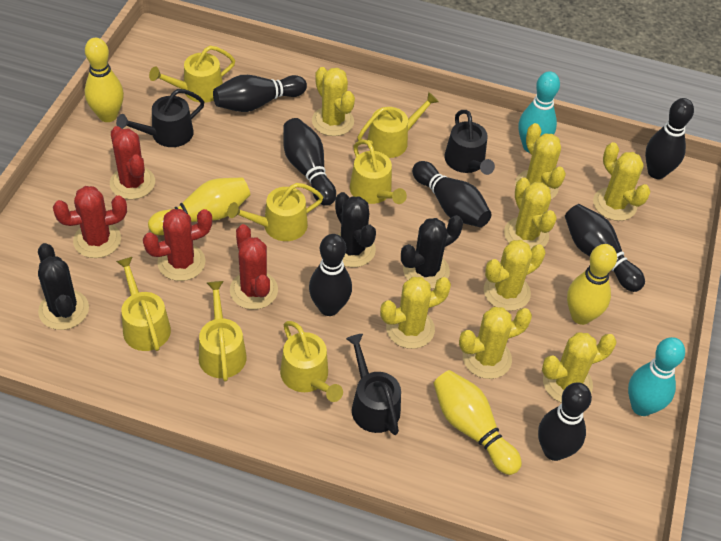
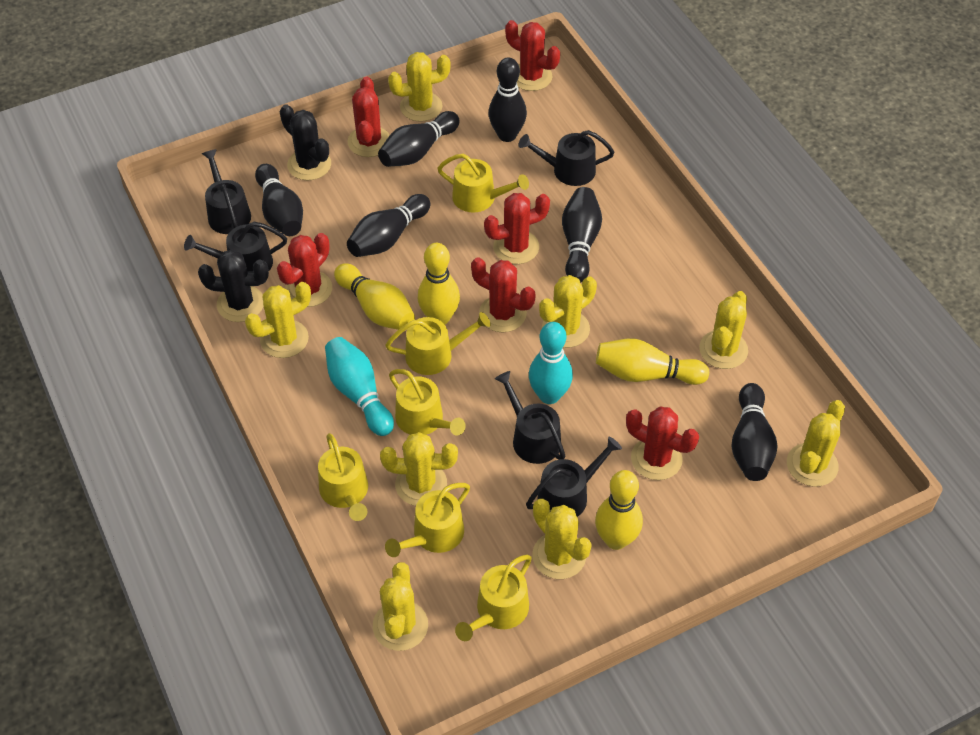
black bowling pin: [213,75,307,112] [283,118,336,206] [309,234,352,316] [412,161,491,227] [538,382,592,461] [565,204,645,292] [645,98,694,179] = 7 -> [255,164,303,236] [347,194,430,257] [378,111,460,167] [489,57,527,142] [562,187,602,283] [731,383,778,481] = 6
black cactus: [38,243,89,330] [335,192,376,267] [401,215,463,289] = 3 -> [198,250,269,322] [280,104,331,180] = 2
black watering can: [116,89,204,147] [346,334,401,435] [444,110,495,175] = 3 -> [184,222,287,271] [202,149,251,234] [495,371,565,464] [518,130,614,186] [526,437,622,517] = 5
red cactus: [53,186,127,258] [110,126,155,200] [143,209,212,281] [230,224,278,310] = 4 -> [277,233,332,307] [348,77,390,157] [471,257,536,332] [484,193,550,264] [505,20,560,91] [626,407,699,480] = 6
yellow watering can: [116,257,171,351] [149,46,235,103] [199,281,247,381] [227,183,323,241] [280,321,343,402] [350,140,407,204] [357,92,439,158] = 7 -> [318,433,368,521] [385,483,470,557] [386,312,491,375] [389,369,466,435] [437,154,529,212] [455,555,532,641] = 6

